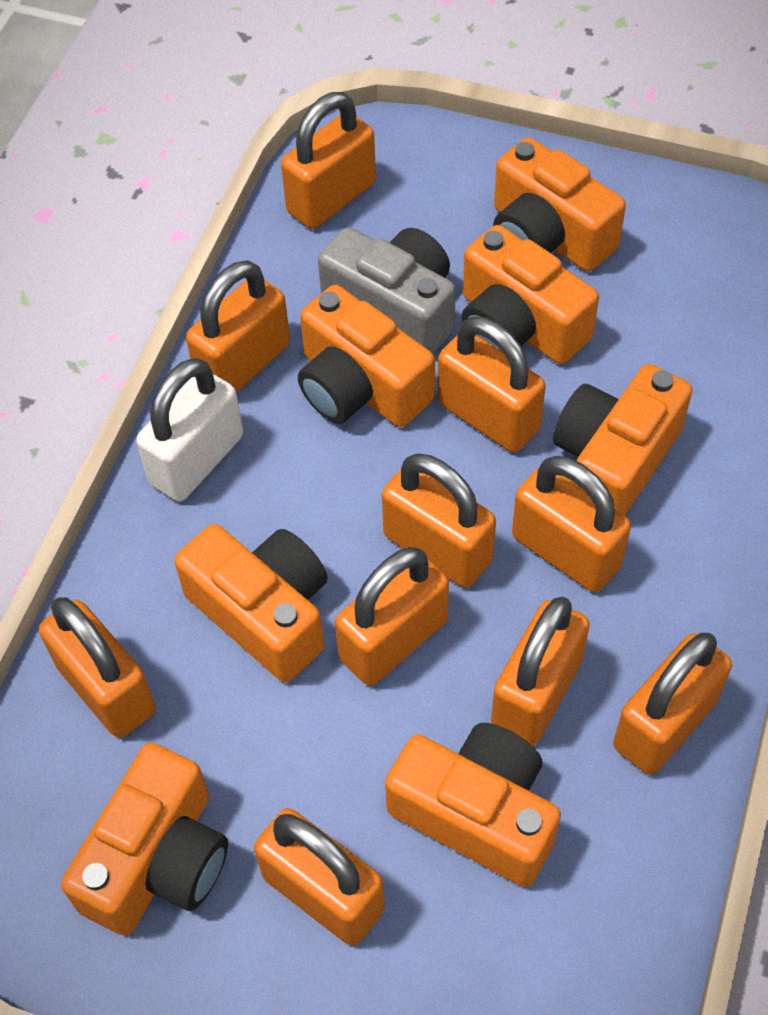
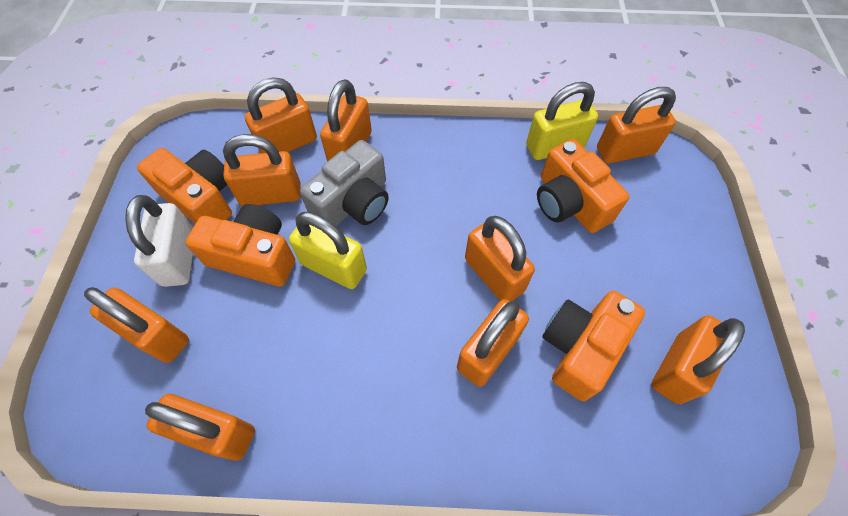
orange camera: [61,743,228,935] [174,524,328,683] [298,285,435,427] [385,723,561,887] [461,225,599,364] [493,137,626,271] [553,364,693,516] = 7 -> [137,148,232,224] [185,204,295,287] [537,139,630,233] [542,291,645,401] = 4
orange padlock: [39,597,156,738] [186,260,290,393] [254,808,385,945] [281,92,376,229] [335,547,449,686] [382,453,496,588] [438,317,546,452] [491,597,590,745] [512,456,631,592] [613,633,732,775] = 10 -> [84,287,189,363] [145,394,255,461] [223,134,301,206] [245,77,317,153] [320,79,372,162] [457,299,529,387] [465,216,535,301] [597,87,676,163] [651,315,745,404] = 9
yellow padlock: none = 0 -> [289,212,367,289] [526,82,598,160] = 2

